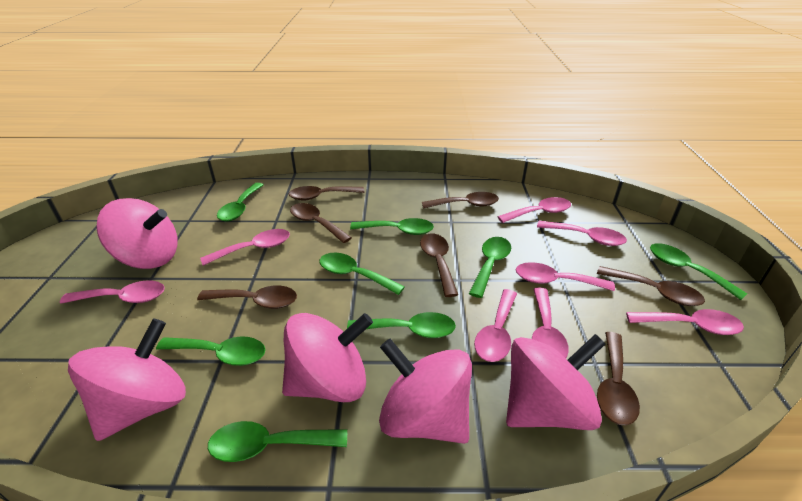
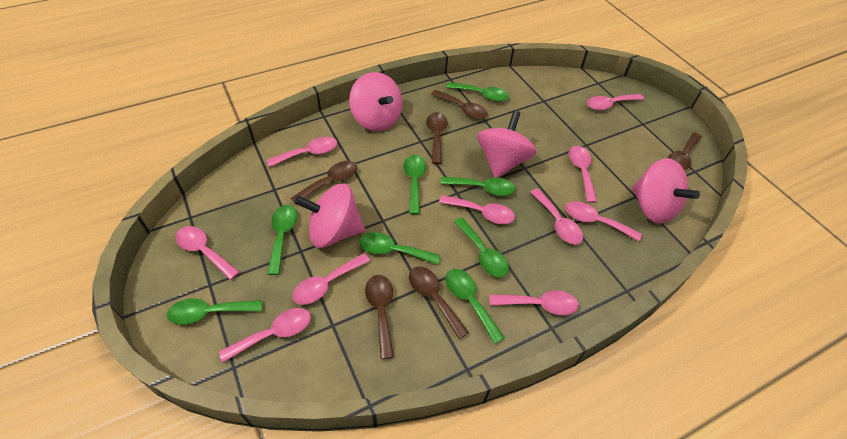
brown spoon: [197,286,297,309] [289,186,365,201] [290,203,352,243] [420,233,458,297] [422,192,499,209] [597,266,705,306] [597,332,640,426] = 7 -> [291,161,357,205] [365,275,394,359] [409,267,469,339] [426,112,448,164] [431,90,488,120] [668,133,702,170] = 6
pink spinning top: [68,319,186,441] [96,198,177,269] [282,313,373,402] [379,339,472,444] [506,334,606,430] = 5 -> [294,184,365,248] [349,72,403,131] [477,110,537,178] [632,158,700,223] = 4
pink spoon: [60,280,165,304] [200,229,290,266] [474,289,517,362] [498,197,571,223] [516,262,615,291] [532,287,569,358] [537,221,627,246] [626,309,744,335] = 8 -> [176,226,239,280] [219,308,311,362] [267,137,337,167] [292,253,370,305] [439,195,515,224] [490,290,578,315] [530,189,583,245] [565,201,642,241] [569,146,597,203] [587,94,644,110] = 10

